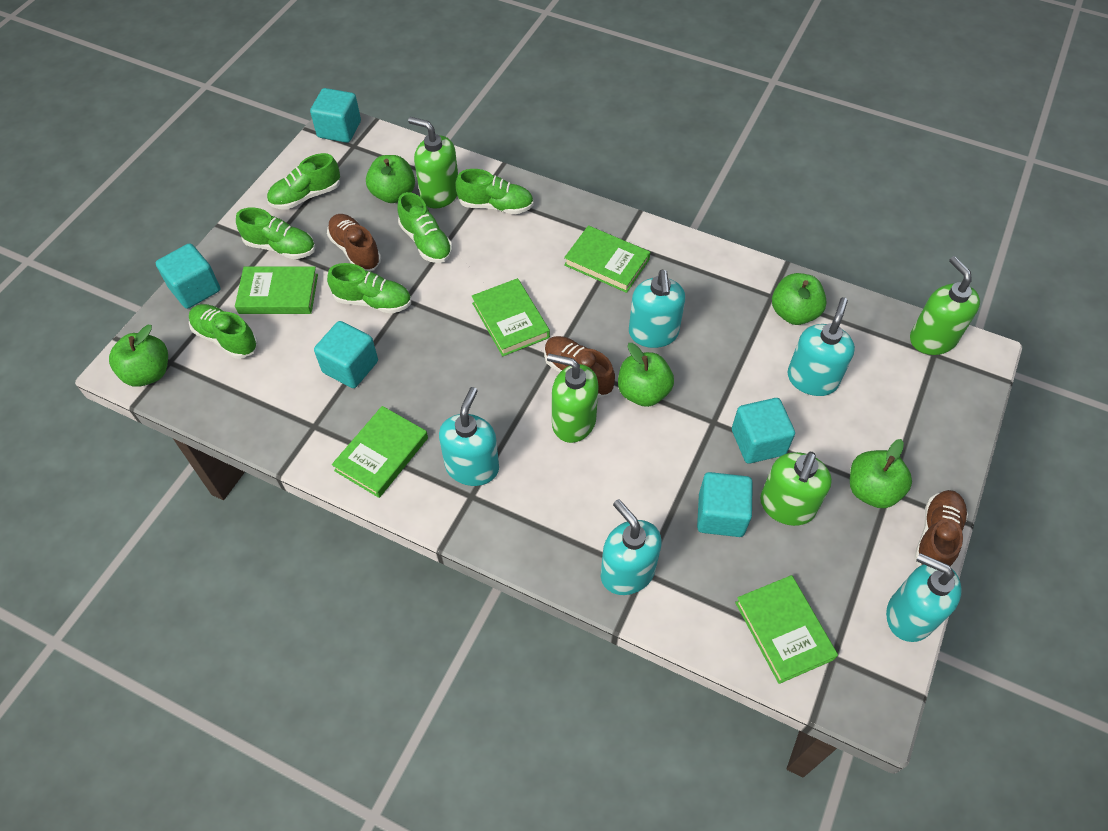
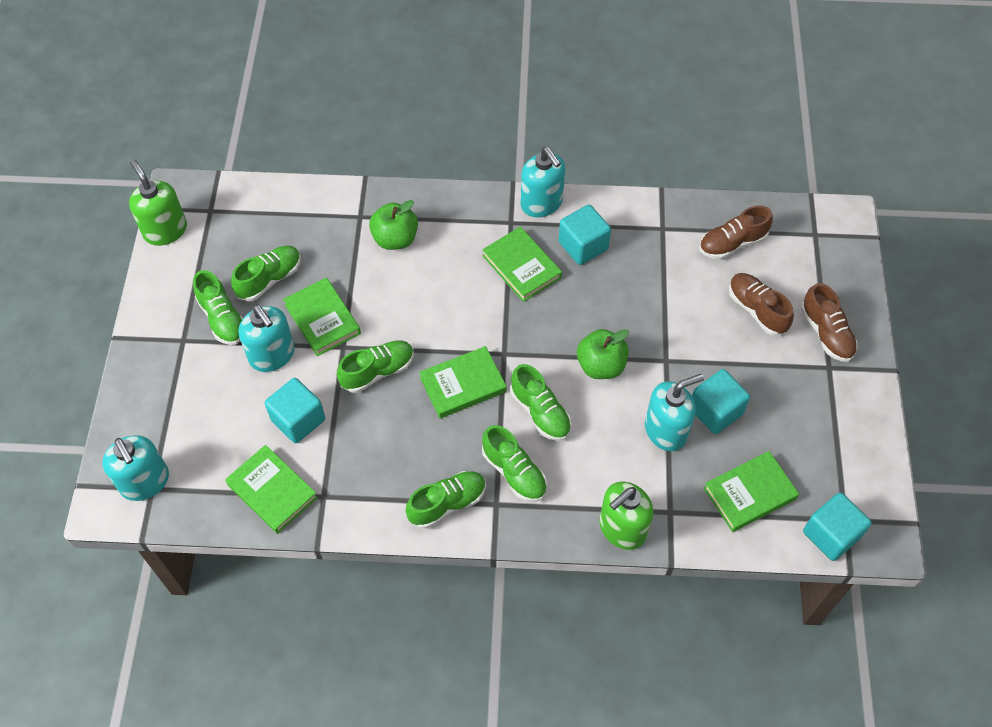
green apple: [109,325,168,387] [366,155,415,203] [618,343,674,407] [772,273,827,325] [850,439,912,508] = 5 -> [369,200,418,250] [577,329,629,379] = 2
green soap dispenser: [408,117,458,209] [547,353,599,443] [760,452,832,526] [910,256,980,355] = 4 -> [129,159,187,246] [599,482,653,550] = 2
turquoise cube: [156,243,220,309] [310,88,361,143] [314,321,378,388] [697,472,753,537] [732,398,795,464] = 5 -> [265,378,325,443] [558,205,611,265] [692,369,750,434] [803,492,872,561] = 4
turquoise soap dispenser: [439,387,499,486] [601,499,662,595] [629,270,685,348] [788,297,855,396] [886,553,962,642] = 5 -> [102,435,169,501] [238,305,295,372] [520,147,565,217] [645,374,704,451] = 4

